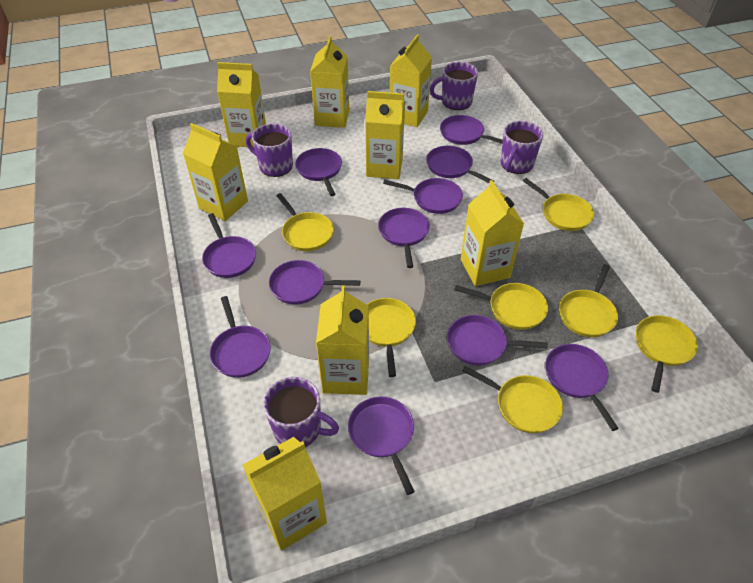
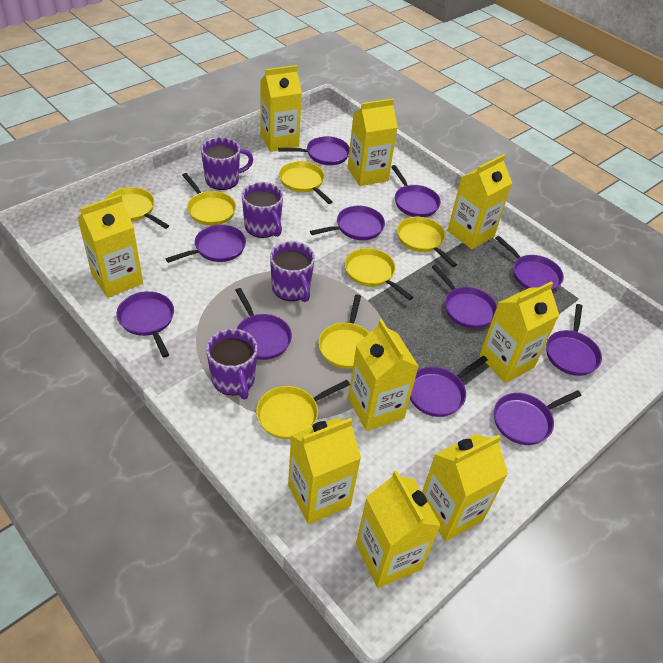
yellow carton: [183,123,248,221] [217,62,266,147] [243,437,327,551] [310,36,349,128] [316,286,369,395] [365,91,405,179] [390,34,432,127] [461,180,524,286] = 8 -> [77,194,143,298] [260,65,302,152] [288,418,361,524] [348,99,398,186] [348,319,419,431] [356,470,441,588] [422,434,508,541] [447,154,512,249] [479,281,559,383] = 9

